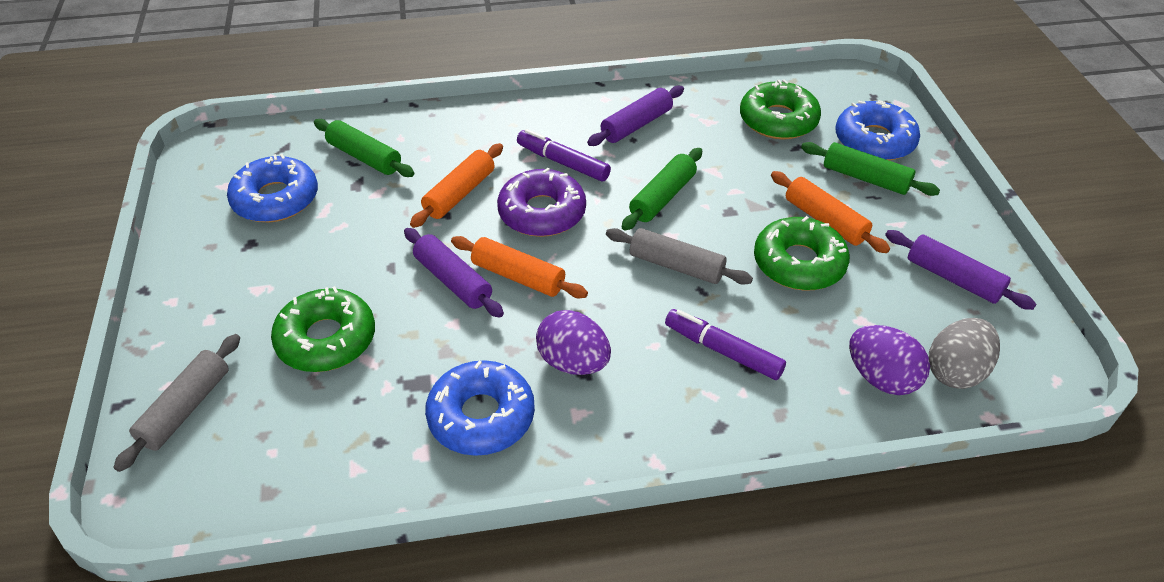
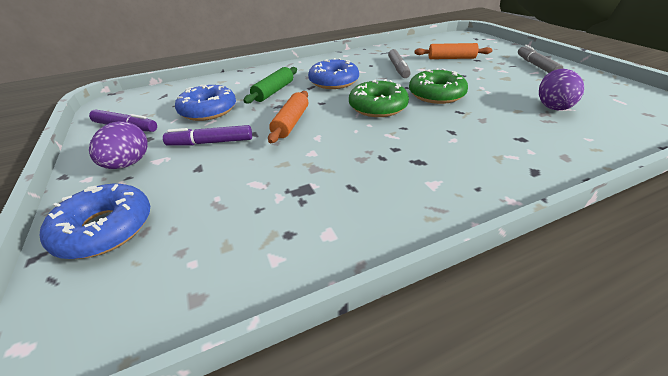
green donut: [271,286,375,372] [740,79,821,140] [754,216,850,290] = 3 -> [349,79,409,117] [409,68,468,104] = 2
green rolling pin: [314,119,414,177] [622,148,702,230] [801,142,940,196] = 3 -> [243,67,297,104] = 1
grey egg: [929,318,1000,389] = 1 -> none = 0
grey marker: none = 0 -> [388,49,411,78] [518,45,564,73] = 2
grey rolling pin: [114,334,240,472] [606,228,753,285] = 2 -> none = 0
orange rolling pin: [410,143,503,228] [451,236,588,298] [771,171,890,253] = 3 -> [268,91,308,143] [414,43,492,59] = 2
purple donut: [497,168,586,237] = 1 -> none = 0
purple rolling pin: [404,228,504,318] [587,86,684,146] [885,230,1036,310] = 3 -> none = 0

